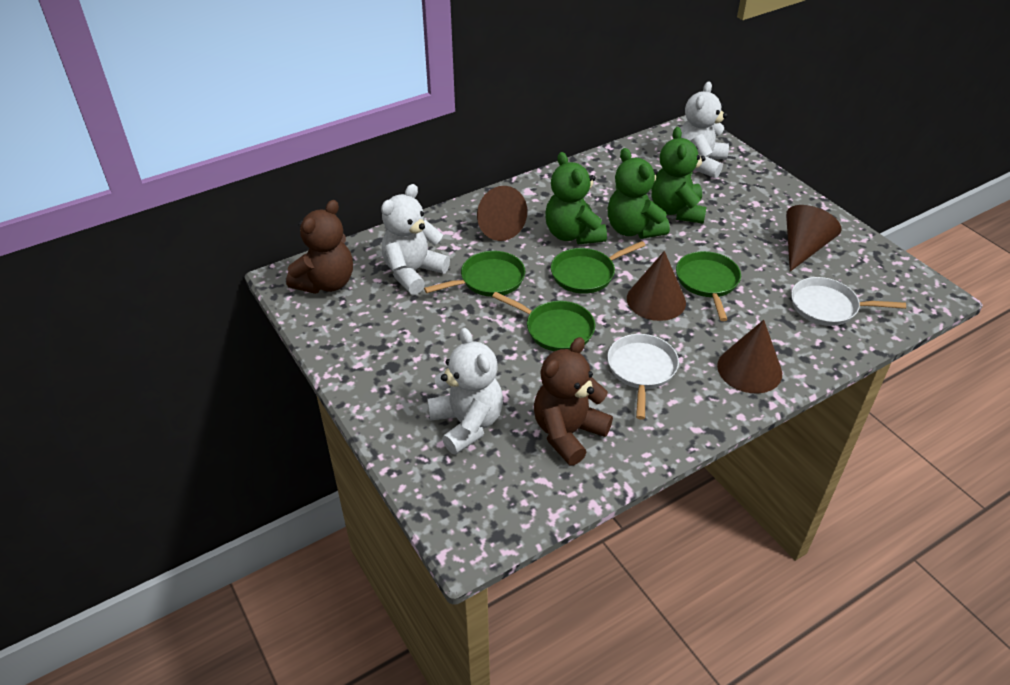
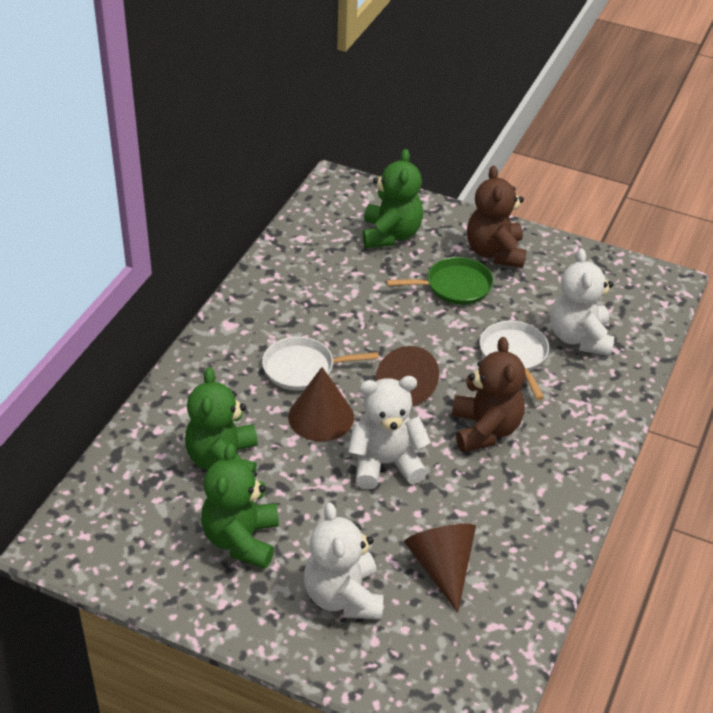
brown cone: [477,186,527,241] [627,251,686,321] [717,320,782,393] [786,205,842,271] = 4 -> [288,367,354,442] [375,346,439,407] [404,524,476,612] = 3
green pan: [424,251,525,297] [492,292,595,351] [551,241,646,294] [676,251,741,321] = 4 -> [386,257,494,305] = 1

